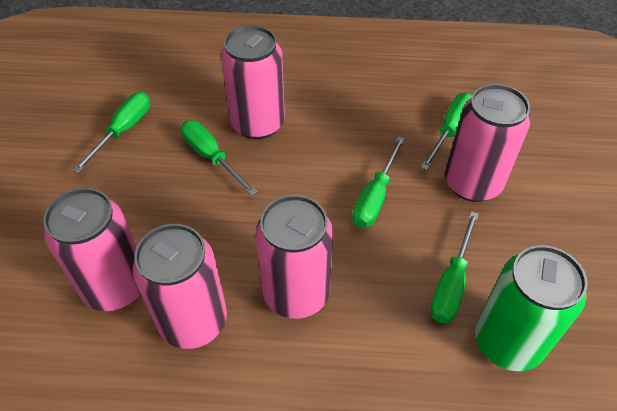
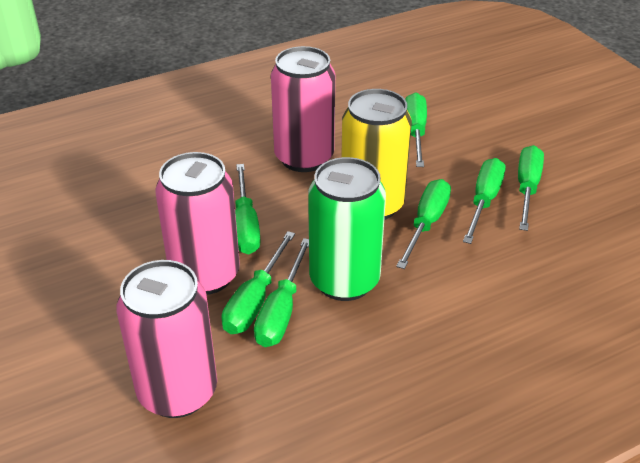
green screwdriver: [73,92,150,173] [181,120,257,196] [352,136,405,228] [420,93,472,170] [430,211,479,323] = 5 -> [222,231,295,334] [235,164,260,254] [254,238,309,347] [396,179,451,269] [405,92,427,167] [463,158,505,244] [518,145,544,231] = 7
pink can: [43,188,141,311] [133,224,227,349] [221,25,285,139] [255,195,333,319] [445,84,530,202] = 5 -> [117,260,217,418] [155,152,240,295] [271,46,335,172] = 3
yellow can: none = 0 -> [341,89,412,220] = 1

